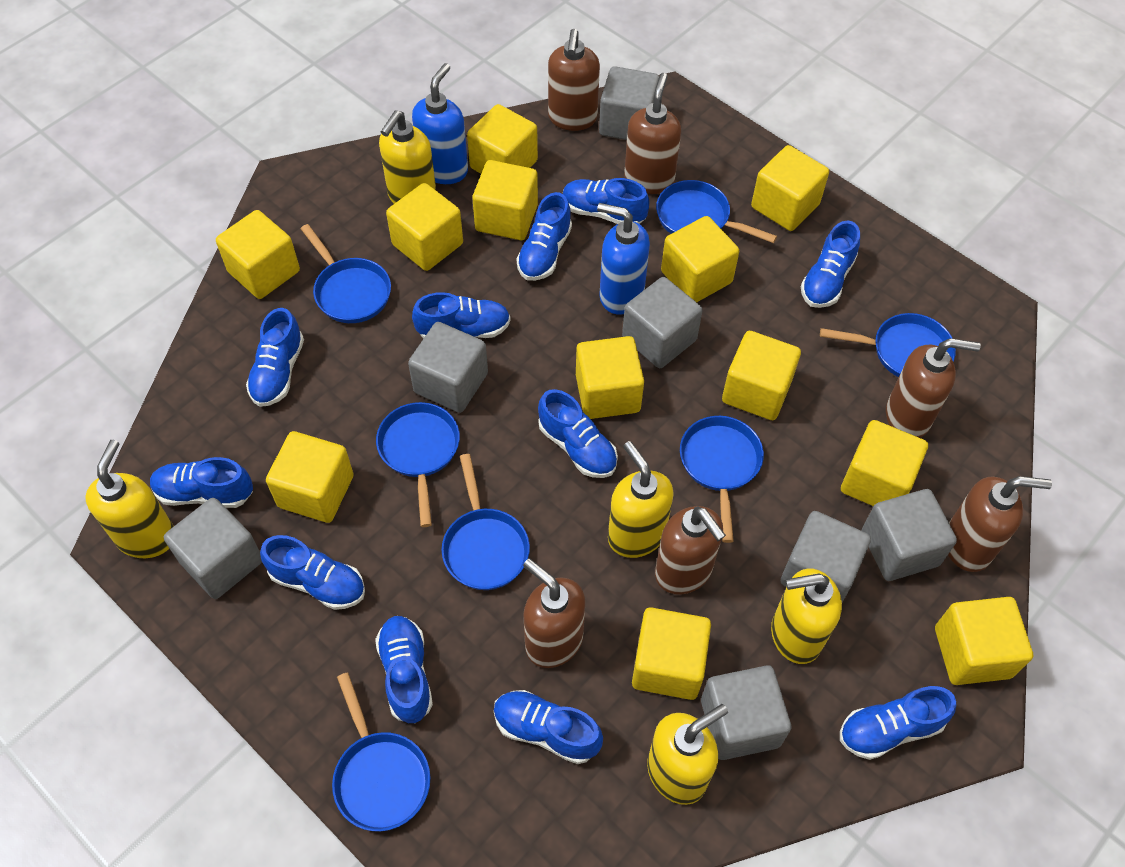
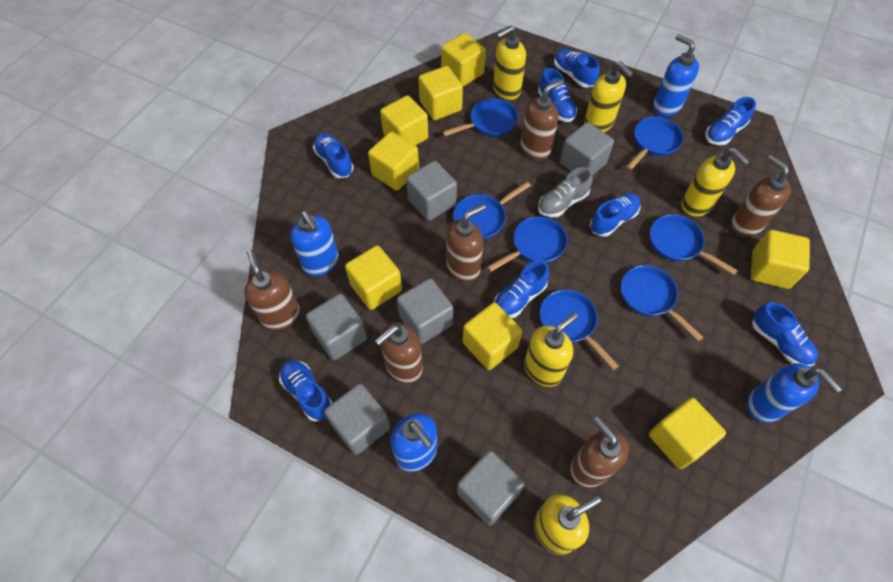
blue shoe: [150,457,253,508] [246,308,304,407] [260,535,365,610] [375,616,433,723] [412,292,511,339] [494,690,603,764] [516,192,572,281] [538,389,618,478] [563,178,649,224] [801,220,860,308] [840,686,956,760] = 11 -> [279,360,333,422] [313,133,354,178] [494,260,550,318] [538,68,577,122] [554,49,600,88] [590,193,641,237] [705,97,756,145] [752,302,818,367] = 8
blue soap dispenser: [412,63,468,184] [597,203,650,314] = 2 -> [290,211,339,276] [391,413,438,472] [653,34,699,116] [747,363,843,423] = 4
grey cube: [164,498,262,599] [408,322,488,413] [599,66,659,140] [622,277,703,368] [701,665,791,760] [781,511,871,602] [862,489,957,581] = 7 -> [306,294,367,360] [324,383,390,455] [397,278,454,344] [406,161,457,221] [457,451,525,526] [560,122,614,175] = 6
grey shoe: none = 0 -> [538,167,593,217] = 1
yellow cube: [216,210,300,299] [266,431,354,523] [386,183,463,271] [467,104,538,174] [472,160,538,240] [576,336,644,419] [632,607,711,700] [661,216,739,302] [722,331,801,420] [751,145,829,231] [841,420,928,506] [935,597,1033,685] = 12 -> [345,245,402,310] [368,131,419,191] [380,95,428,146] [418,66,463,120] [441,33,486,86] [463,302,523,370] [649,398,726,469] [751,230,810,289] = 8

